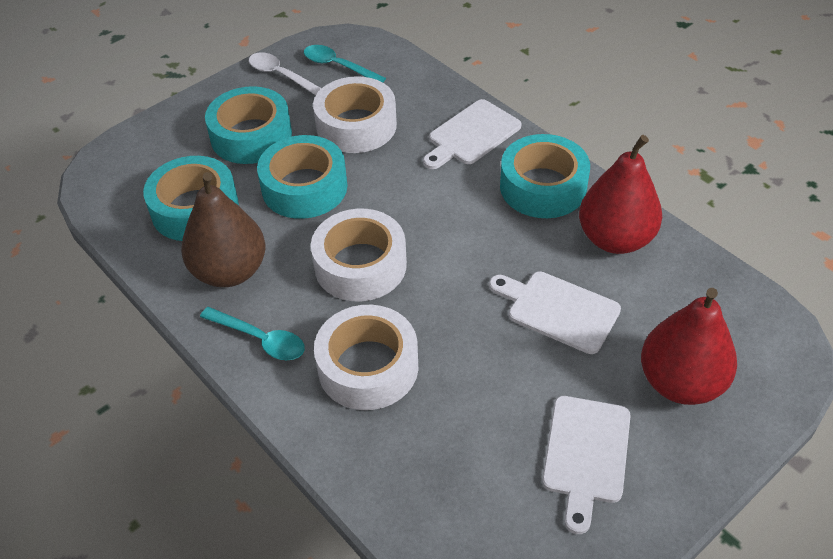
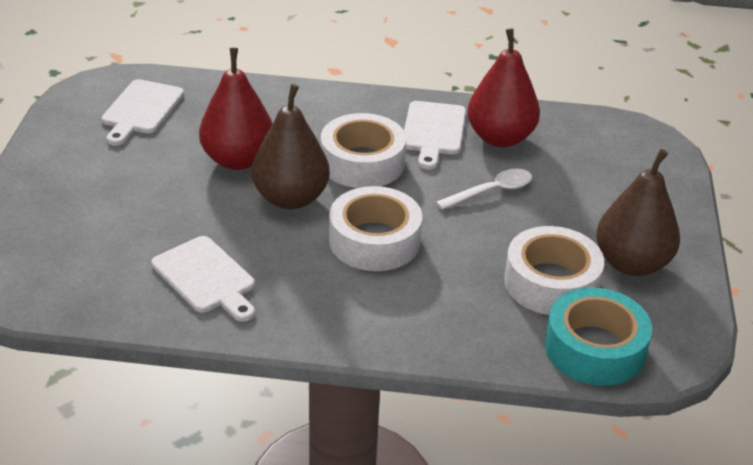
brown pear: [181,172,266,287] = 1 -> [252,84,330,209] [596,149,680,276] = 2
turquoise spoon: [200,307,305,360] [304,45,386,82] = 2 -> none = 0
turquoise tape: [143,156,239,241] [205,86,292,164] [257,135,348,219] [500,134,590,218] = 4 -> [545,287,652,386] = 1

